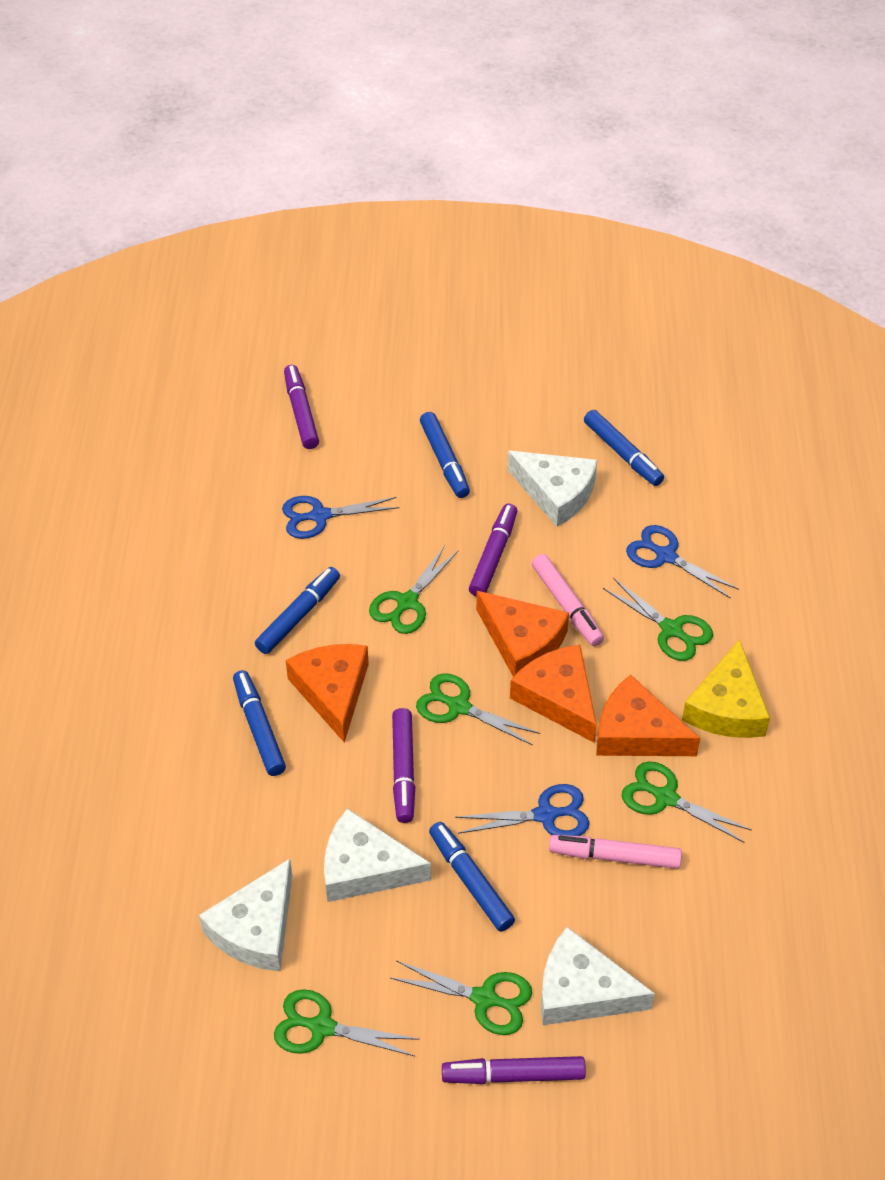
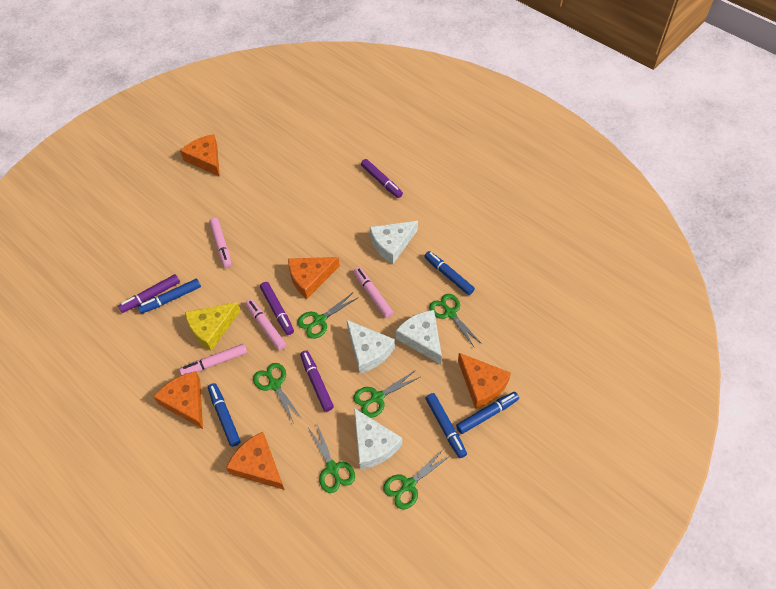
blue scissors: [282,496,399,539] [455,784,590,836] [626,525,739,599] = 3 -> none = 0
orange cheese: [286,644,369,743] [476,591,569,677] [510,645,597,743] [596,675,700,756] = 4 -> [154,371,203,429] [180,134,220,177] [226,432,285,490] [288,257,340,299] [458,353,511,409] = 5
pink marker: [532,554,604,646] [549,835,682,869] = 2 -> [179,344,247,375] [209,218,232,268] [246,299,287,350] [354,267,393,318] = 4

